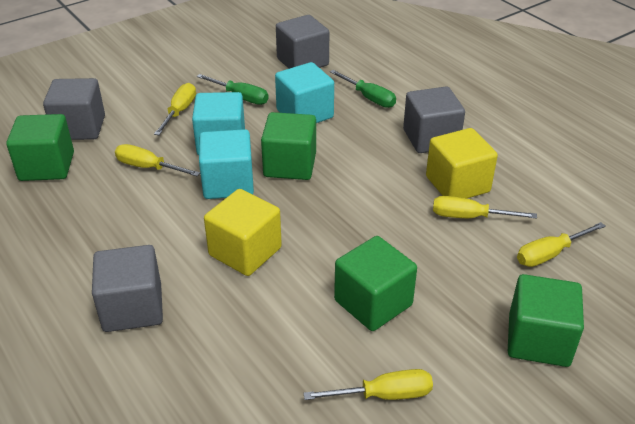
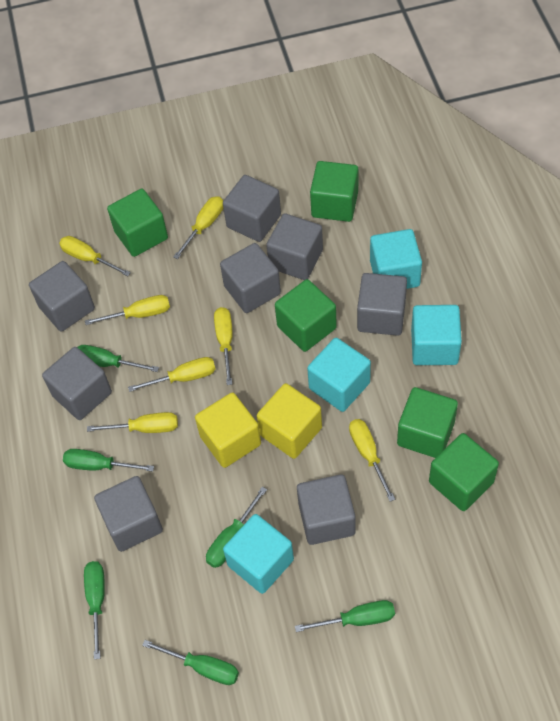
green cube: [6,114,74,181] [261,112,316,180] [334,236,417,331] [508,274,584,367] = 4 -> [107,189,168,257] [275,279,337,352] [310,161,358,222] [397,387,458,458] [429,433,499,511] = 5
green screwdriver: [197,74,269,105] [330,70,396,108] = 2 -> [63,449,154,472] [77,345,159,372] [84,561,105,660] [142,640,239,685] [206,487,267,568] [295,600,395,632] = 6
grey cube: [43,78,105,140] [92,245,163,332] [276,15,329,69] [403,87,465,153] = 4 -> [29,261,95,332] [42,347,112,420] [94,476,163,552] [220,243,281,313] [223,175,281,242] [266,213,323,280] [297,474,355,545] [357,273,407,336] = 8
turquoise cube: [192,92,245,155] [199,129,254,199] [275,62,334,123] = 3 -> [223,514,294,594] [307,338,371,412] [370,229,422,289] [411,305,462,365] = 4
yellow screwdriver: [115,144,200,177] [154,83,196,135] [304,369,433,400] [433,196,537,218] [517,222,606,267] = 5 -> [59,236,131,276] [85,295,170,325] [87,412,178,433] [128,357,216,392] [173,196,223,259] [214,307,233,385] [349,419,395,502] = 7

